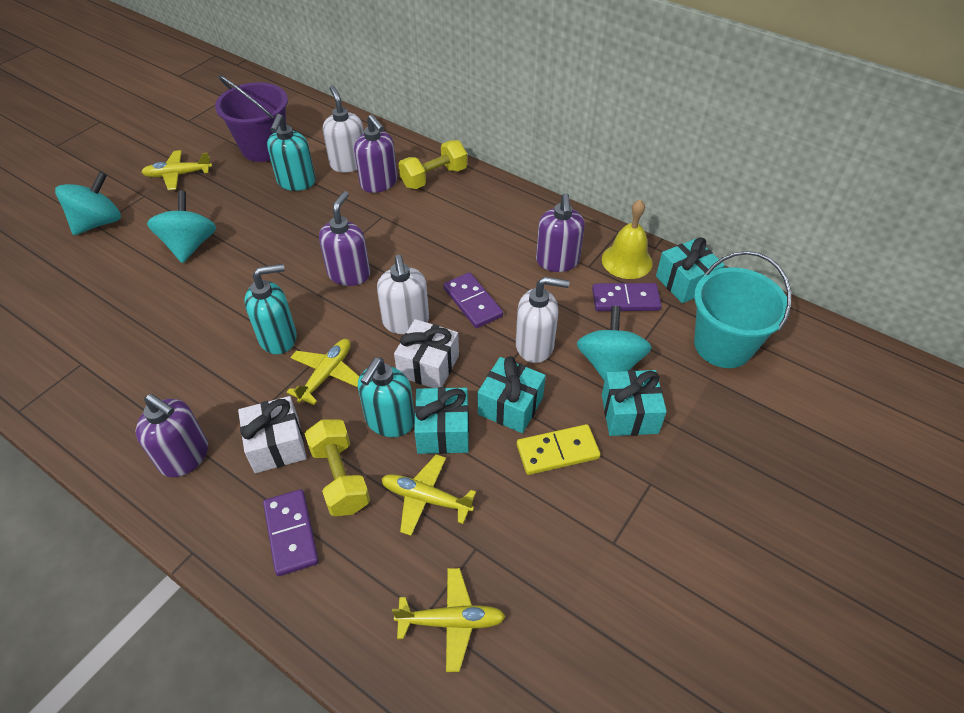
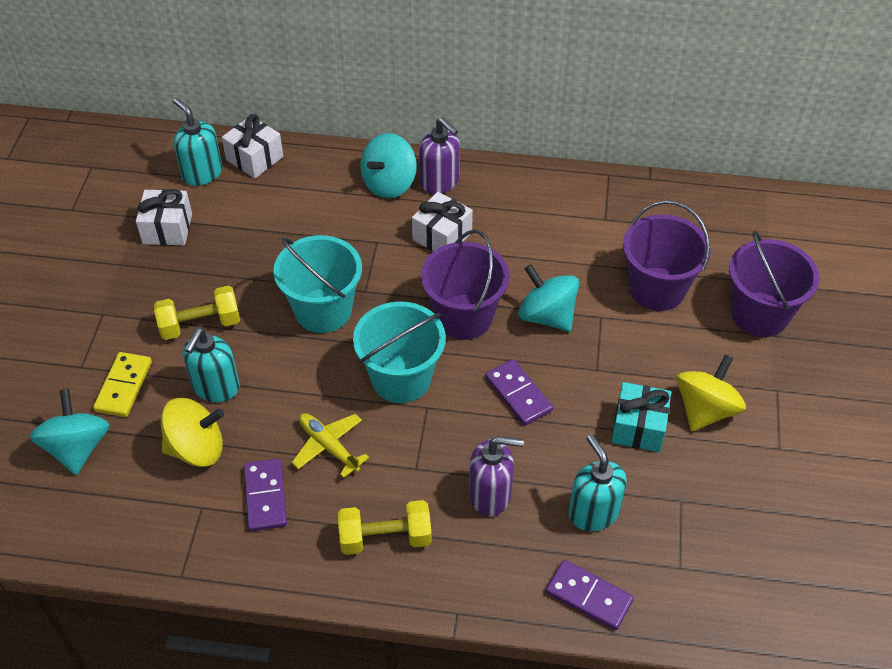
purple bucket: [215,75,288,162] = 1 -> [421,229,510,340] [623,200,711,311] [729,231,819,337] = 3
purple soap dispenser: [135,394,208,477] [319,191,370,286] [354,114,397,193] [536,193,585,272] = 4 -> [419,117,460,194] [469,436,524,516] = 2
turquoise bucket: [694,251,791,368] = 1 -> [273,235,362,333] [353,302,446,403] = 2
turquoise gift: [414,387,469,454] [478,356,546,433] [602,370,667,436] [656,237,725,303] = 4 -> [611,382,671,452] = 1
white gift: [238,396,307,473] [394,319,459,388] = 2 -> [136,189,192,245] [222,114,283,178] [412,192,473,251] = 3
white soap dispenser: [323,86,364,173] [377,255,429,334] [516,277,570,363] = 3 -> none = 0
yellow bell: [602,199,653,279] = 1 -> none = 0
yellow plane: [141,150,212,190] [287,339,359,405] [381,454,476,536] [392,568,506,672] = 4 -> [292,413,369,478] = 1
yellow spinning top: none = 0 -> [161,398,224,467] [676,354,746,431] = 2

